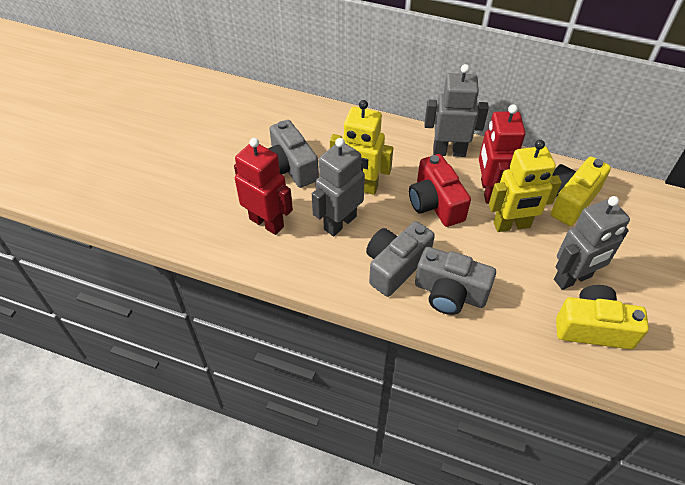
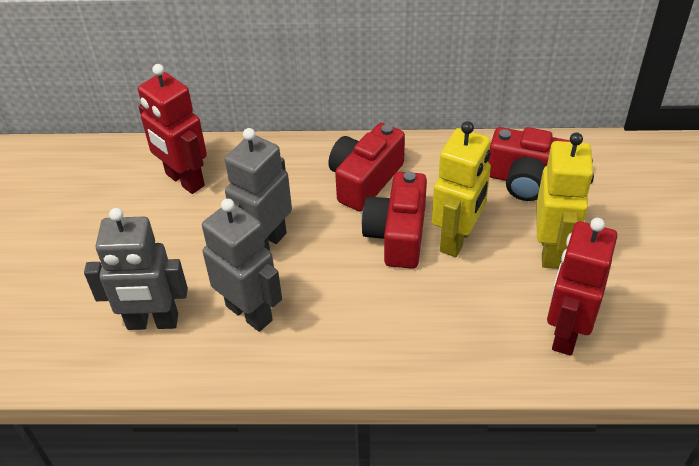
grey camera: [268,120,319,188] [366,221,435,297] [415,247,496,315] = 3 -> none = 0
red camera: [409,154,471,227] = 1 -> [328,123,405,211] [362,171,427,269] [488,127,570,201] = 3
yellow camera: [551,157,611,226] [556,285,649,349] = 2 -> none = 0

